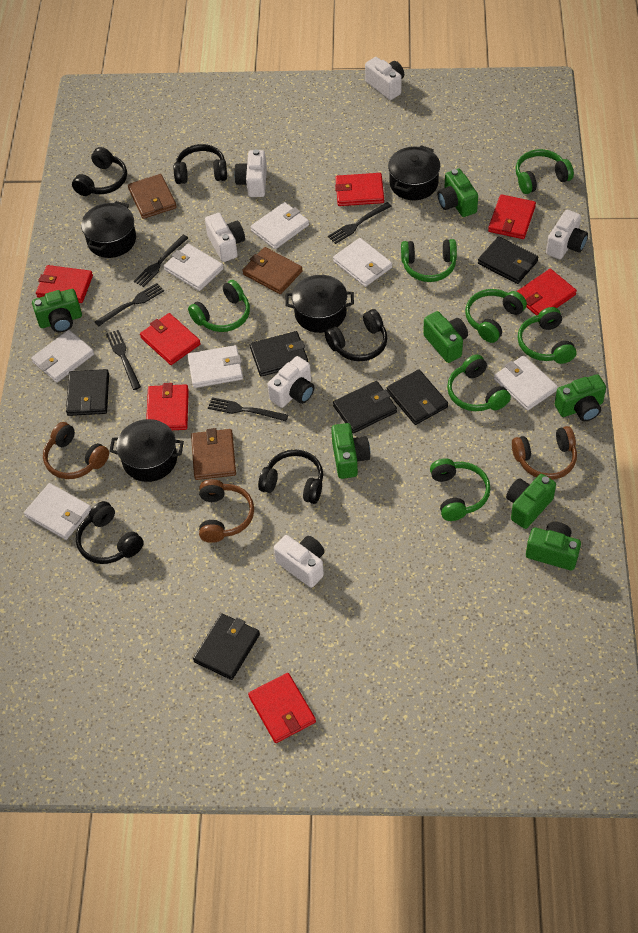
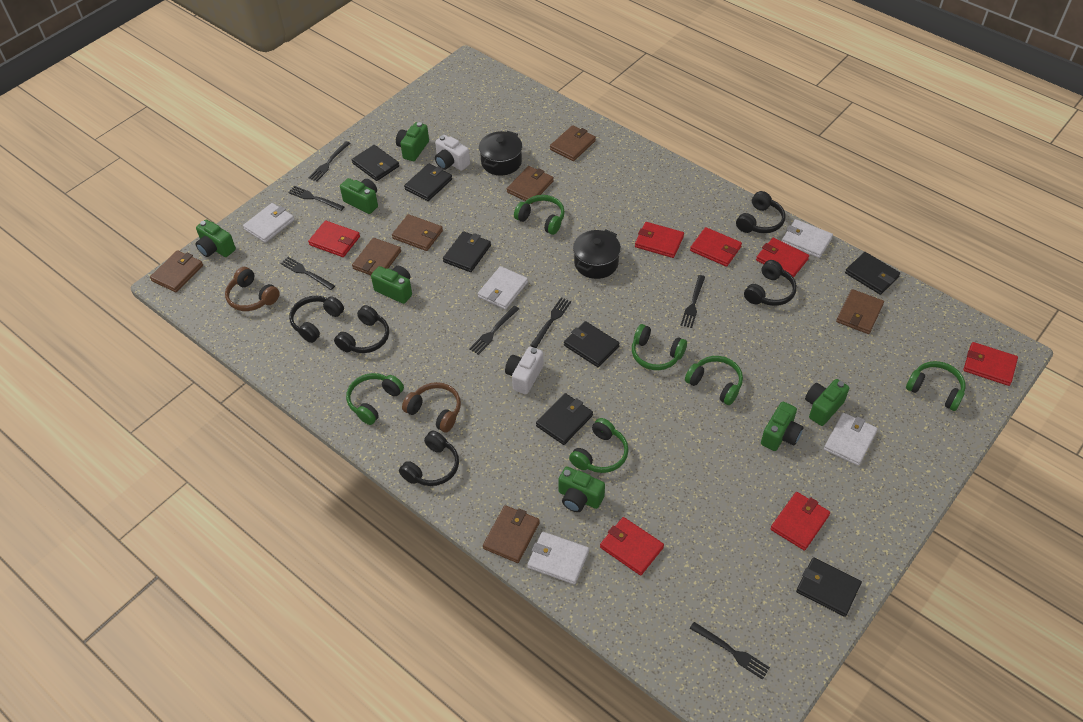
black fork: [95,283,164,327] [106,330,141,390] [134,235,188,287] [208,397,288,421] [328,202,392,244] = 5 -> [280,257,335,290] [288,186,344,211] [308,141,350,182] [469,306,519,355] [530,297,571,348] [680,275,705,328] [689,622,770,680] = 7
black pot: [81,201,136,258] [109,419,184,482] [285,275,354,333] [388,145,440,200] = 4 -> [479,131,522,176] [573,229,621,279] = 2
black wallet: [66,369,109,416] [193,613,260,680] [250,331,308,377] [333,381,397,433] [387,369,448,425] [478,236,539,284] = 6 -> [352,145,399,181] [404,164,452,201] [443,231,491,272] [536,393,593,445] [564,321,620,367] [796,557,862,617] [845,252,900,295] = 7
brown headphones: [43,422,109,479] [199,479,254,543] [512,426,577,480] = 3 -> [225,267,280,311] [402,382,461,432] = 2
brown wallet: [128,174,177,219] [191,428,236,480] [242,247,303,294] = 3 -> [150,250,203,292] [352,238,401,275] [392,214,443,251] [483,505,540,563] [507,166,554,204] [550,125,596,161] [836,289,884,334] = 7
green headphones: [188,280,250,332] [401,239,457,282] [430,458,490,521] [447,354,511,411] [465,289,527,343] [516,149,574,194] [518,307,577,364] = 7 -> [346,373,404,425] [514,195,565,235] [569,418,629,473] [632,324,687,370] [685,356,743,405] [906,361,966,411] = 6
white camera: [205,213,245,262] [234,149,267,197] [268,356,314,408] [274,535,324,588] [365,57,404,100] [546,210,588,259] = 6 -> [435,135,470,171] [505,347,544,394] = 2
white wallet: [24,483,91,540] [31,330,94,383] [164,244,224,291] [187,345,243,388] [251,202,309,249] [333,238,392,287] [494,355,558,411] = 7 -> [243,203,294,243] [478,266,528,310] [527,531,589,585] [782,219,833,258] [824,413,878,466] = 5

